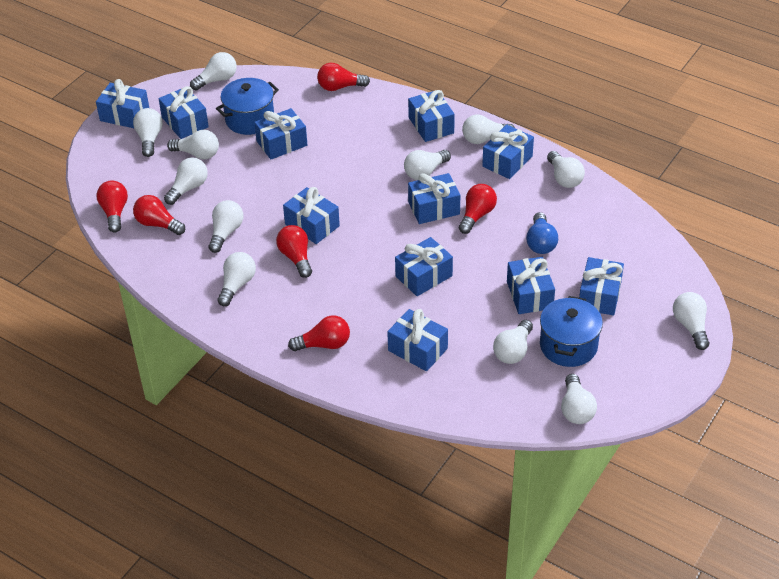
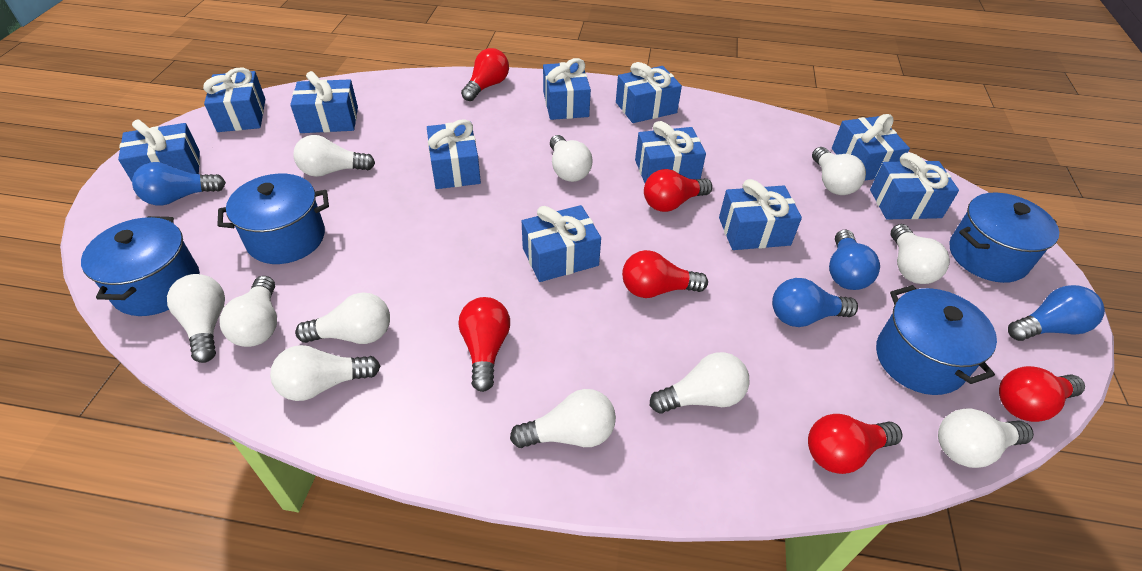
blue light bulb: [526,212,558,254] = 1 -> [132,162,226,206] [772,278,858,327] [829,230,880,290] [1008,285,1105,341] = 4
blue pot: [216,78,279,135] [540,296,603,367] = 2 -> [81,216,200,316] [217,174,329,264] [876,285,997,395] [950,193,1059,283] = 4
white light bulb: [133,108,163,157] [164,157,208,205] [167,130,219,159] [190,52,237,91] [208,200,243,253] [217,252,256,306] [404,150,451,180] [462,115,515,144] [493,320,533,364] [547,151,585,188] [561,374,597,424] [673,292,709,350] = 12 -> [167,274,225,363] [219,276,277,347] [270,345,380,401] [294,135,375,177] [295,292,390,344] [510,389,616,448] [550,135,592,182] [650,352,749,414] [812,147,866,195] [891,224,950,284] [938,408,1034,468] = 11

